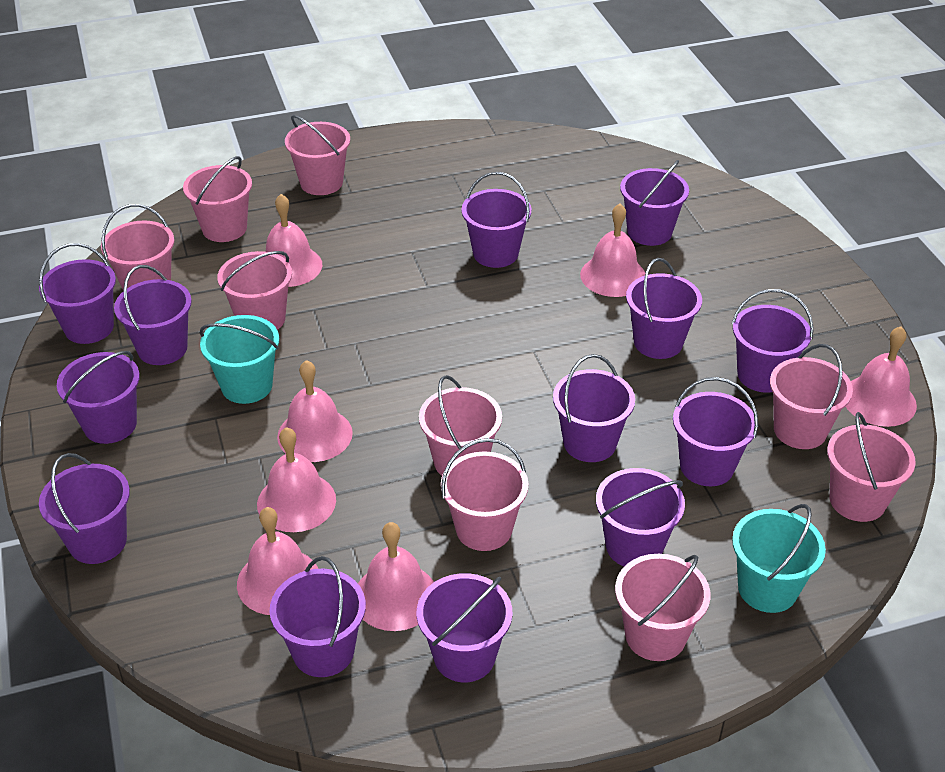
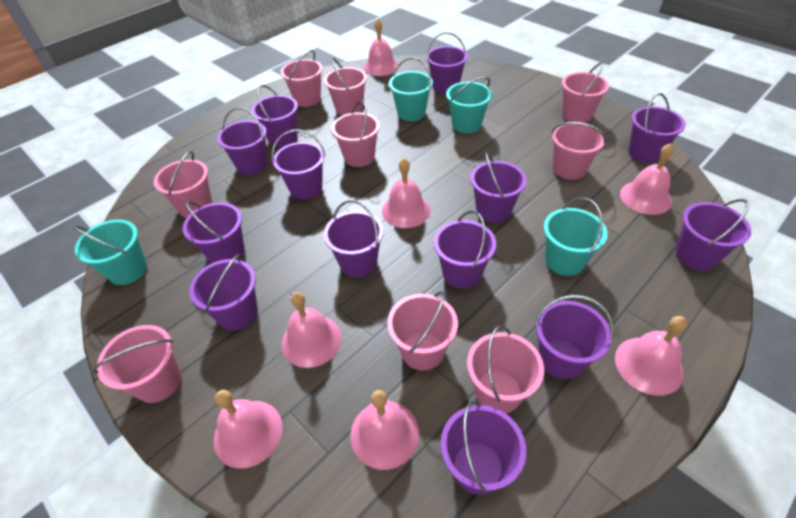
turquoise bucket: [200,315,279,404] [732,504,826,613] = 2 -> [73,219,147,285] [389,57,433,121] [446,77,492,133] [543,198,608,276] = 4

